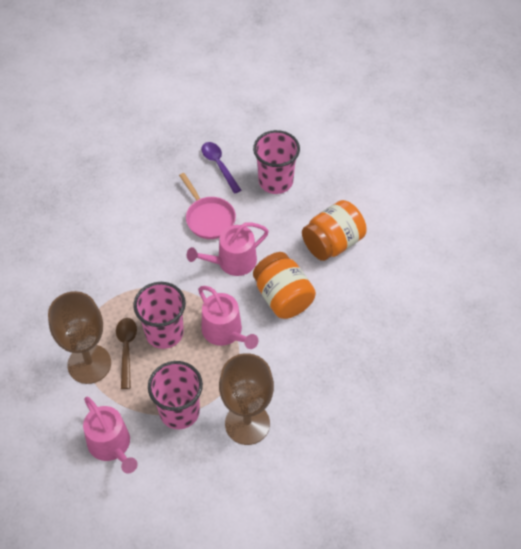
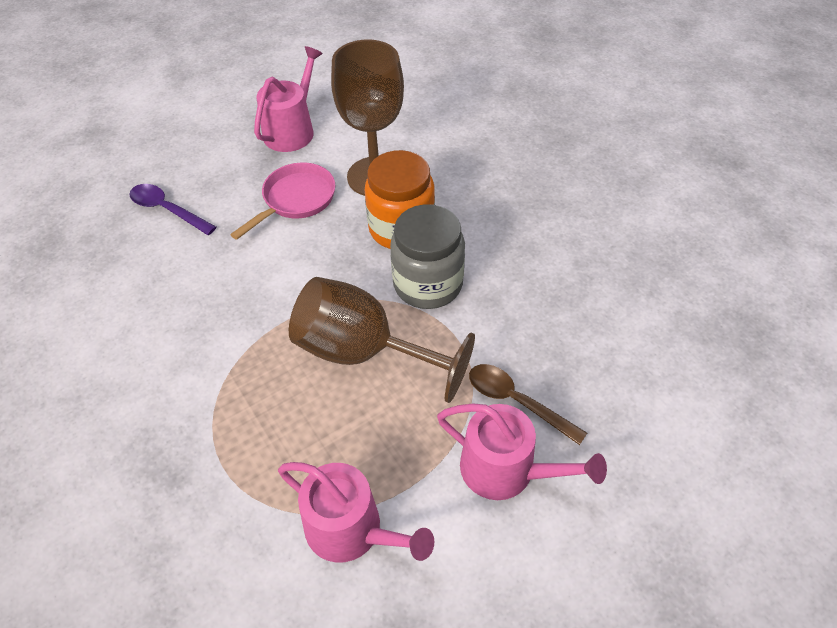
grey jar: none = 0 -> [390,204,465,309] = 1
orange jar: [253,252,316,319] [302,200,367,261] = 2 -> [365,150,435,249] = 1
pink cup: [133,282,186,349] [148,361,203,429] [253,130,300,194] = 3 -> none = 0

